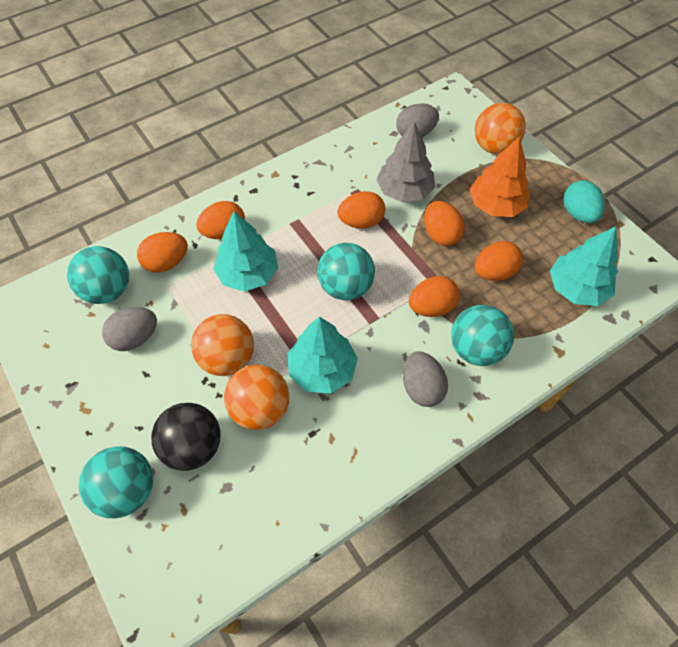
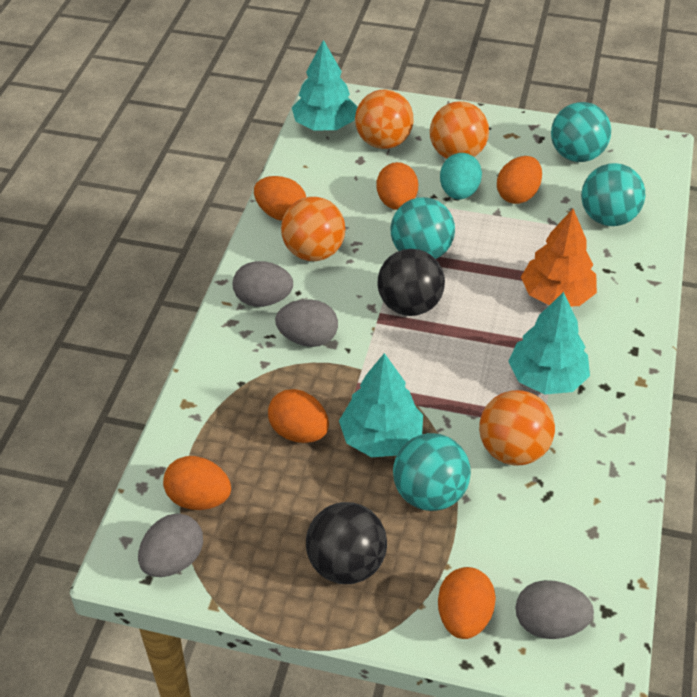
black ball: [151,403,221,471] = 1 -> [306,502,387,584] [377,249,445,316] = 2
grey egg: [102,307,157,351] [396,104,439,137] [403,351,448,407] = 3 -> [138,514,203,577] [233,261,293,307] [275,299,338,347] [515,580,594,639] = 4
grey tree: [376,122,435,202] = 1 -> none = 0
orange ball: [191,314,254,376] [224,365,289,430] [475,103,526,154] = 3 -> [281,197,346,261] [355,89,414,149] [430,101,489,159] [479,390,555,466] = 4

